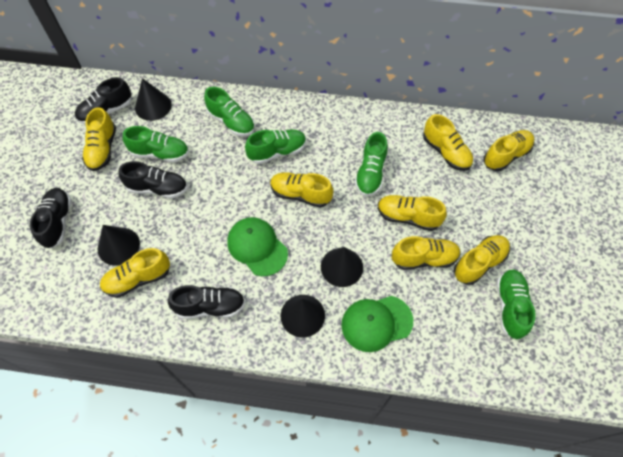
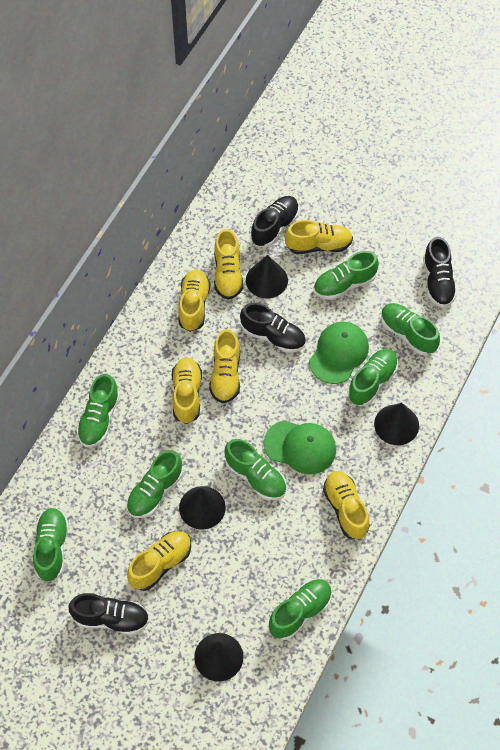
green shoe: [123,126,189,162] [204,87,255,136] [245,129,306,164] [355,132,388,196] [496,269,535,339] = 5 -> [33,508,69,582] [76,374,120,447] [126,450,183,518] [225,439,286,500] [269,579,332,640] [314,251,379,300] [348,349,398,406] [381,303,440,355] = 8
yellow shoe: [82,107,116,171] [100,248,170,298] [270,172,333,208] [378,195,447,231] [392,236,461,270] [423,114,473,171] [454,235,510,285] [483,130,534,171] = 8 -> [127,531,191,591] [172,357,202,424] [178,269,211,332] [209,329,240,404] [214,229,243,300] [285,220,353,254] [323,471,370,539] = 7

